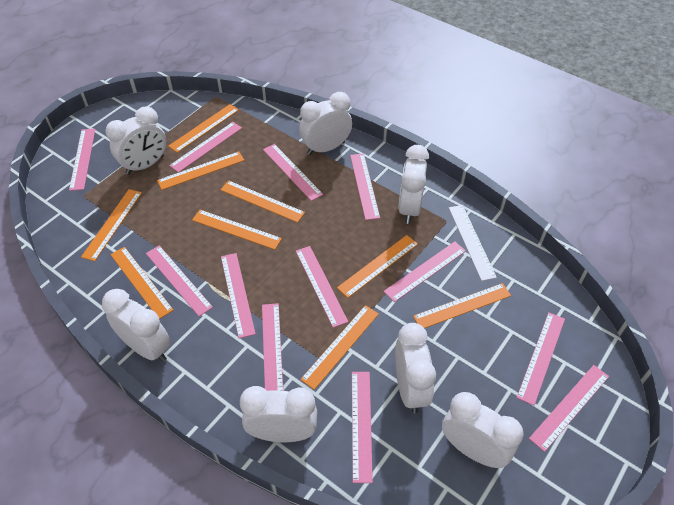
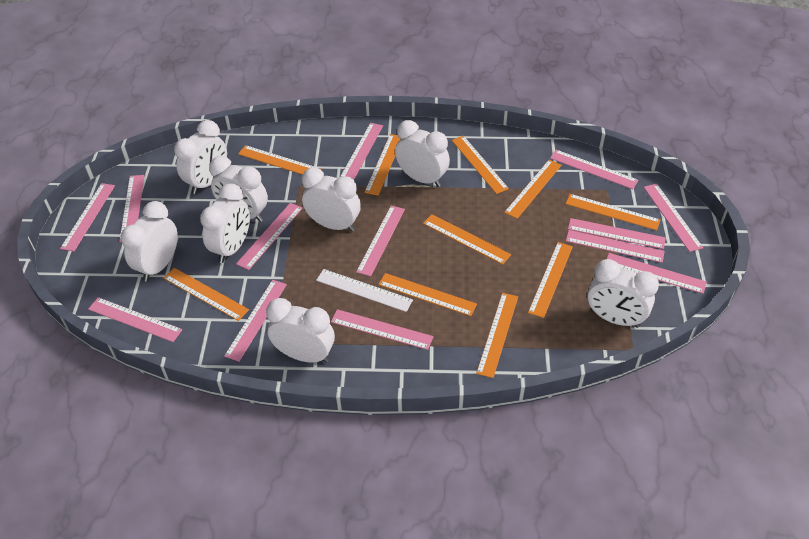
orange ruler: [81,189,142,261] [110,247,173,319] [157,151,244,190] [168,104,239,153] [192,210,282,250] [220,180,305,223] [300,305,379,390] [337,235,418,298] [413,283,511,328] = 9 -> [164,268,249,321] [238,145,321,175] [364,134,400,195] [378,273,477,316] [423,214,511,264] [452,136,509,194] [476,293,518,378] [504,160,562,219] [528,242,573,318] [566,194,660,230] = 10
pink ruler: [69,129,95,191] [146,245,213,316] [169,122,242,173] [221,253,256,338] [262,303,283,391] [263,144,323,201] [296,246,348,328] [350,153,380,220] [352,372,373,483] [383,241,466,302] [516,312,565,406] [529,365,609,452] = 12 -> [60,183,115,251] [88,297,182,342] [119,175,145,242] [224,280,287,362] [236,203,303,270] [331,309,433,350] [340,123,383,180] [356,205,405,276] [550,150,638,189] [566,230,665,263] [568,218,666,249] [607,253,707,294] [644,184,703,252] = 13
white clock: [102,289,171,362] [106,106,166,175] [240,386,317,442] [299,92,352,155] [395,323,436,414] [398,145,429,224] [442,392,523,468] = 7 -> [121,201,178,282] [174,120,227,194] [200,183,250,263] [209,156,268,222] [266,298,335,363] [302,168,361,232] [395,120,450,187] [587,259,659,328] = 8

